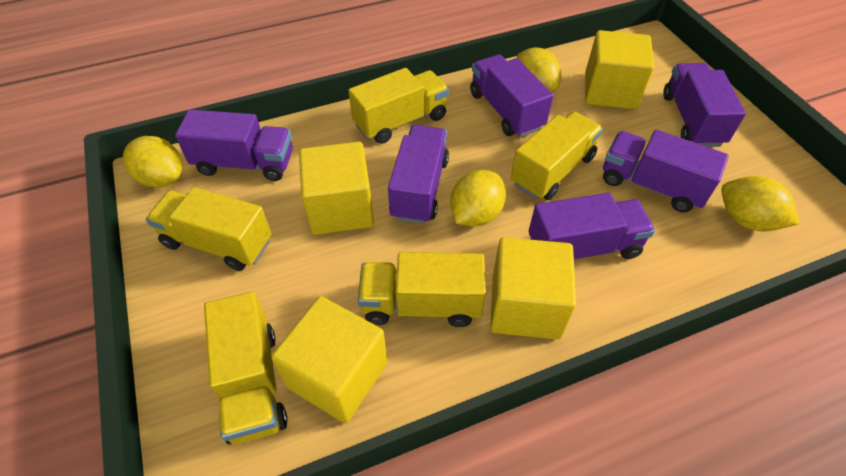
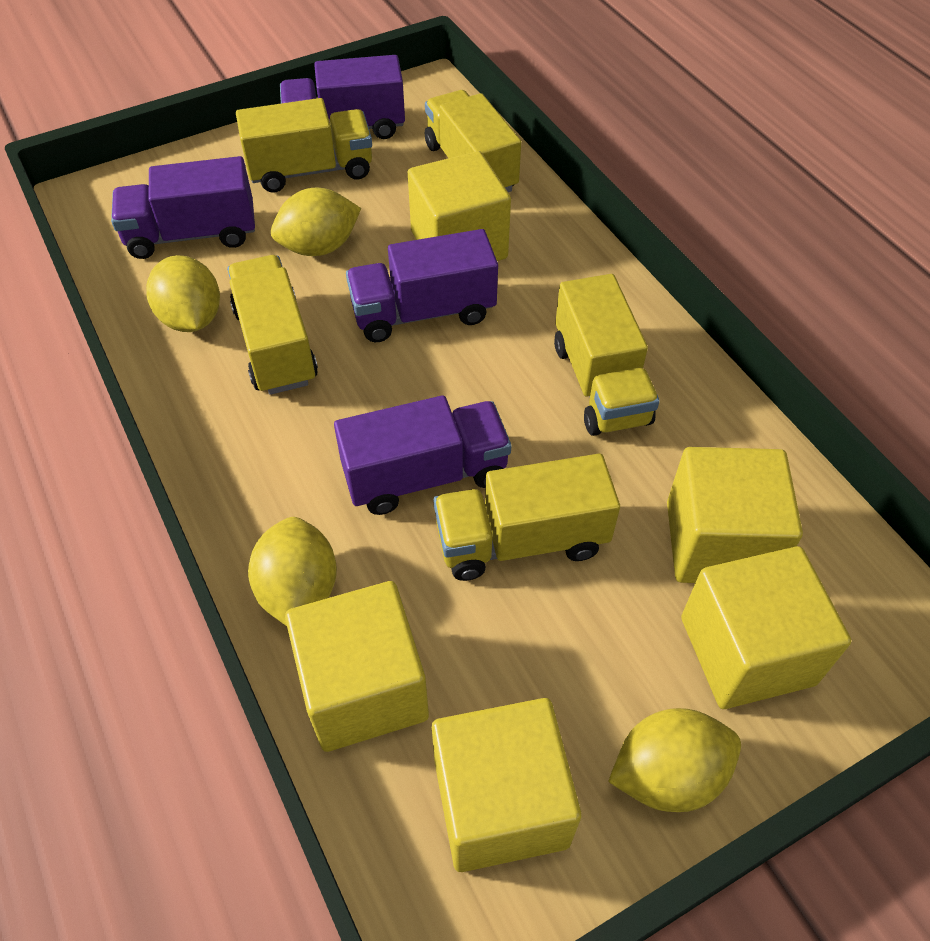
purple truck: [175,109,293,181] [388,125,449,224] [470,54,553,137] [529,193,655,259] [603,130,729,212] [663,63,746,147] = 6 -> [111,156,255,259] [280,55,405,139] [334,395,511,515] [346,229,498,342] = 4
yellow cube: [271,296,387,423] [299,142,374,235] [490,237,576,340] [585,30,654,110] = 4 -> [285,581,429,752] [408,151,511,261] [432,698,581,872] [667,447,803,583] [681,546,851,709] = 5

